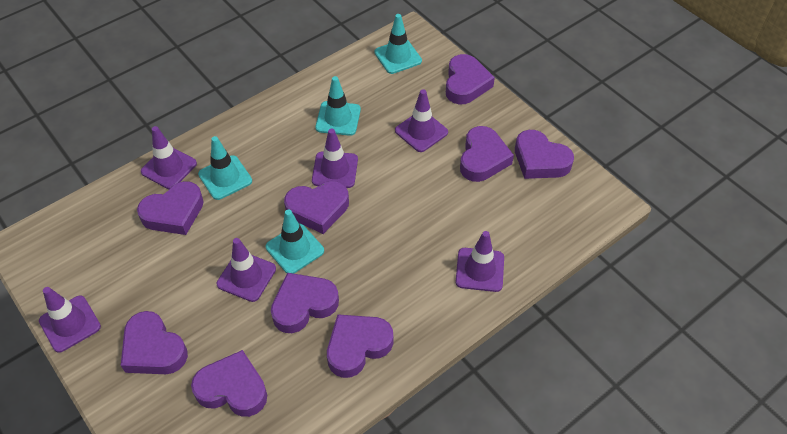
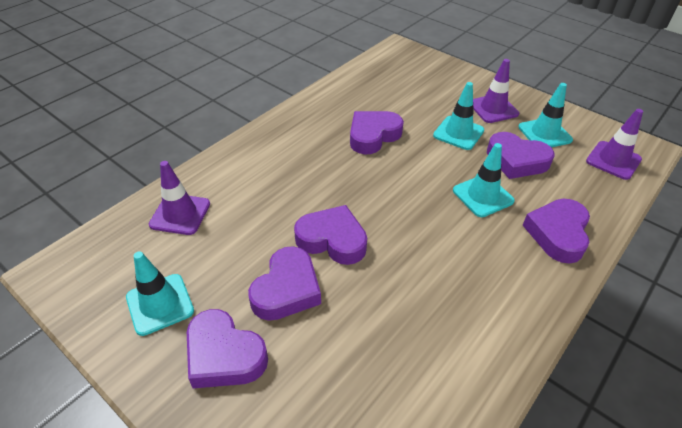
purple heart: [121,311,188,374] [137,181,204,235] [191,350,267,417] [271,273,339,333] [284,181,349,234] [327,314,393,378] [446,54,495,104] [460,126,514,182] [515,130,574,179] = 9 -> [187,309,268,388] [248,246,321,321] [294,205,367,265] [350,111,404,154] [487,132,554,179] [522,199,590,264] = 6
purple traffic cone: [39,287,101,353] [141,126,197,189] [217,238,276,302] [312,129,358,188] [395,89,448,152] [456,231,504,292] = 6 -> [149,161,210,235] [473,59,519,123] [586,109,643,180] = 3

